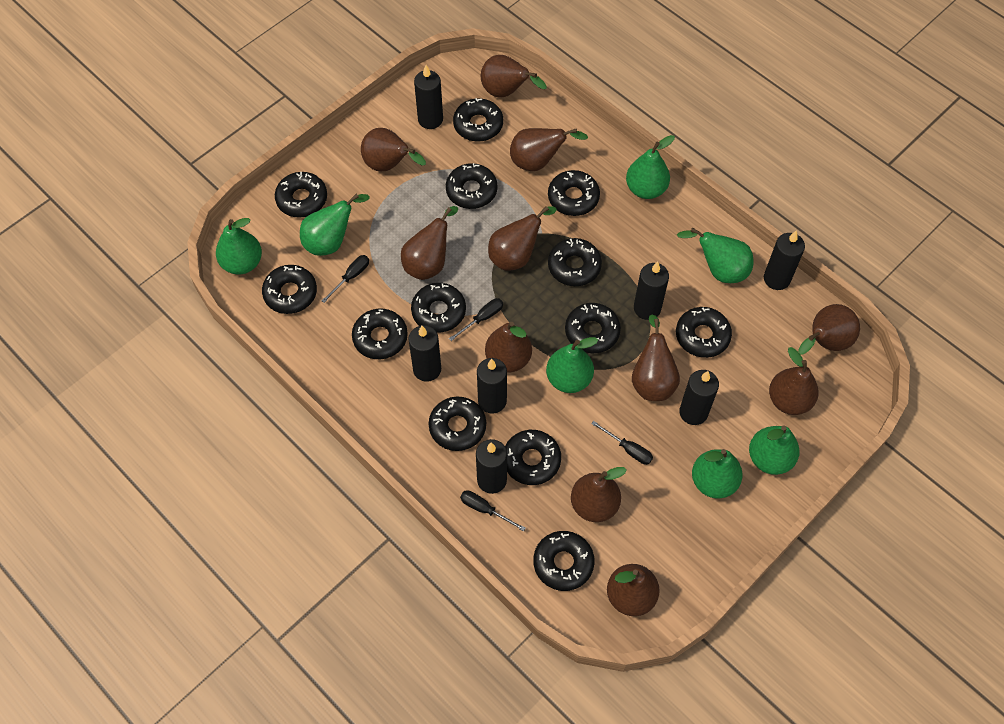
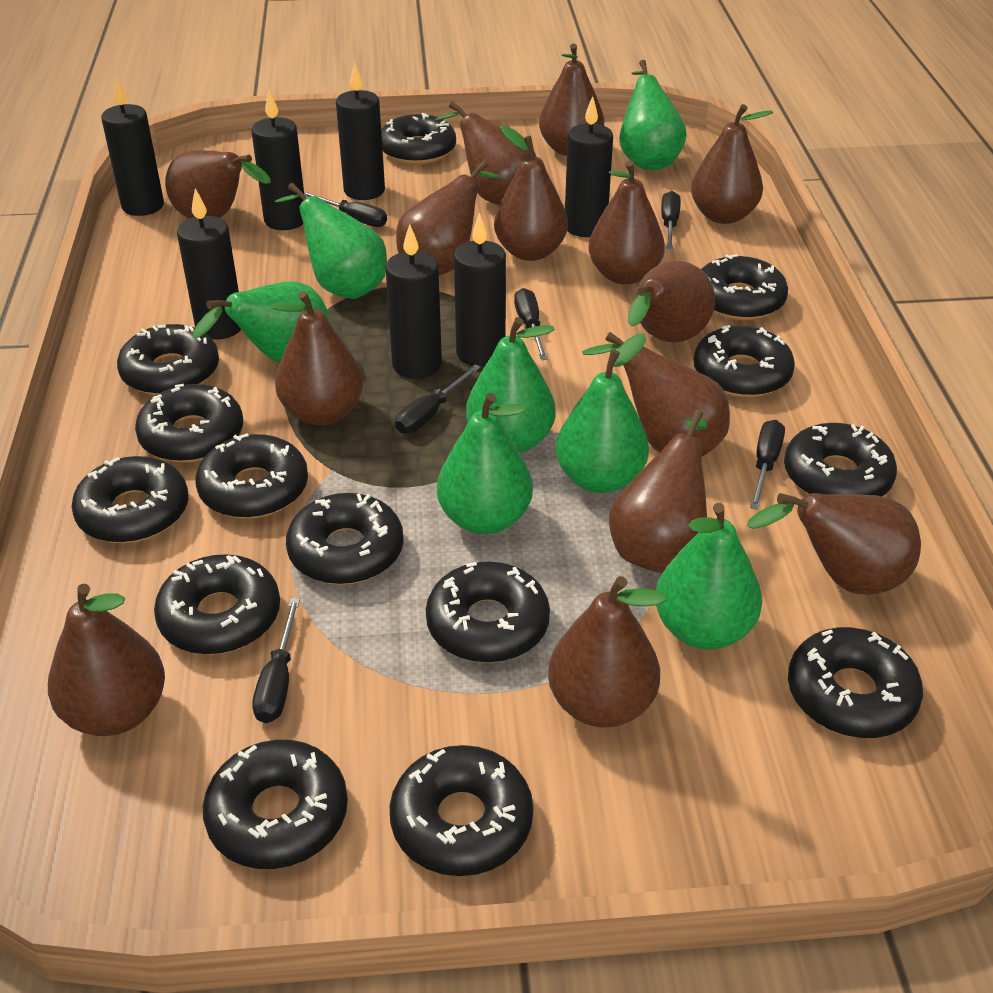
black donut: [262,265,317,314] [275,172,327,218] [352,309,408,359] [411,283,466,333] [429,397,486,451] [446,163,497,209] [453,98,503,142] [505,430,561,485] [533,531,595,591] [548,170,600,216] [548,238,602,286] [565,303,621,353] [676,307,732,358] = 13 -> [71,456,188,543] [117,324,219,395] [135,384,243,462] [154,554,280,655] [196,433,308,519] [203,740,348,869] [286,493,404,585] [381,113,456,164] [390,745,533,876] [426,562,550,663] [694,325,795,397] [701,254,788,320] [784,423,897,496] [788,627,923,738] = 14
black screwdriver: [321,255,369,303] [449,298,503,341] [460,490,525,532] [591,421,653,465] = 4 -> [252,598,300,723] [304,191,387,227] [395,364,481,433] [514,288,548,360] [661,191,681,250] [750,420,785,510] = 6
brown pear: [361,128,426,172] [401,206,458,280] [481,55,546,98] [485,322,532,372] [488,206,557,271] [510,128,588,171] [571,467,627,522] [607,564,660,616] [632,314,680,401] [769,347,819,415] [798,304,860,355] = 11 -> [48,584,165,736] [165,150,271,219] [271,291,363,425] [396,160,499,275] [435,101,536,205] [494,125,568,261] [539,44,604,156] [548,576,666,727] [582,332,730,456] [589,160,665,285] [609,409,708,573] [628,261,715,342] [691,104,773,224] [747,493,921,595] = 14

